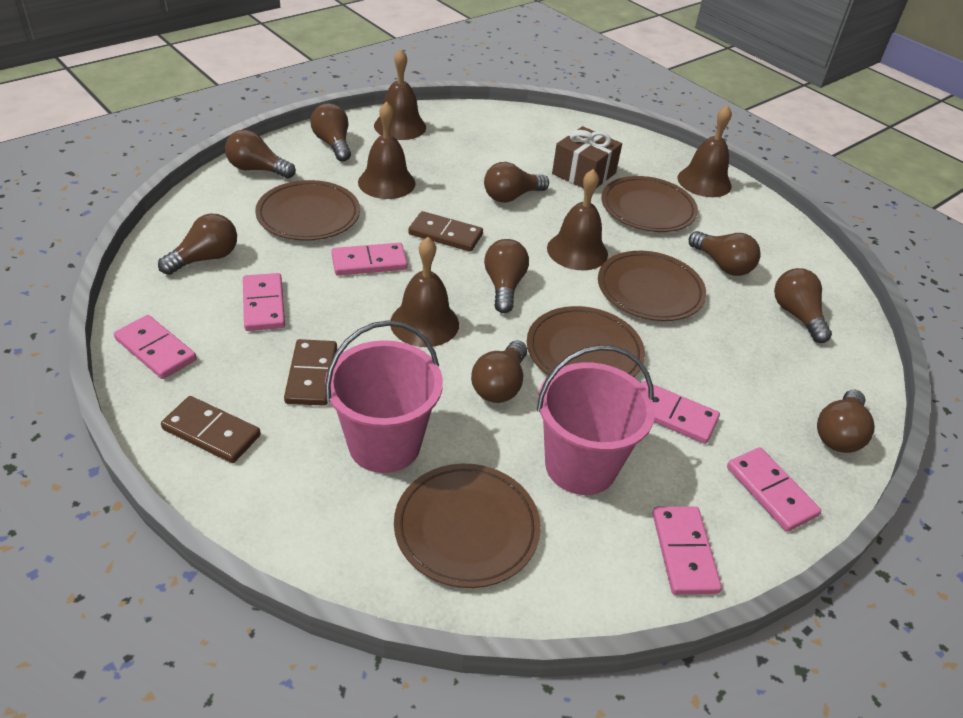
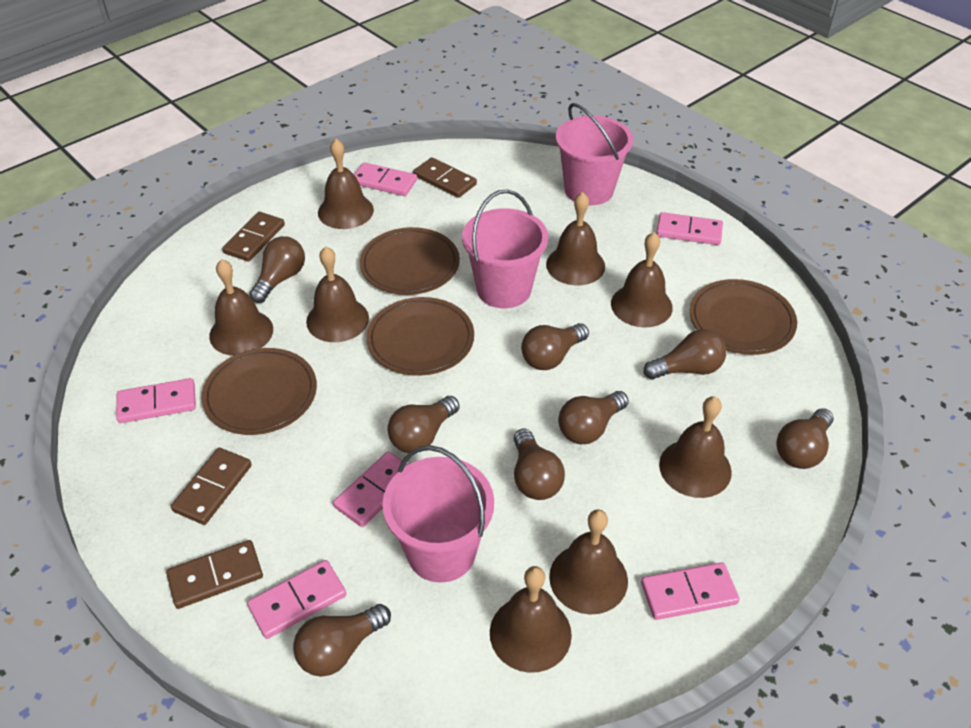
brown bell: [358,101,416,199] [374,49,426,140] [390,237,459,347] [547,169,608,270] [677,105,732,197] = 5 -> [209,259,273,356] [306,246,369,342] [318,139,374,229] [490,566,572,673] [546,192,605,285] [549,509,628,615] [611,232,673,328] [659,396,732,498] = 8
brown domino: [161,396,261,463] [284,339,337,406] [408,211,483,252] = 3 -> [166,540,263,609] [171,448,252,525] [222,212,285,262] [413,157,477,198] = 4
brown gift: [552,126,622,189] = 1 -> none = 0
brown light bulb: [158,213,237,275] [225,130,296,179] [310,103,351,161] [471,340,527,403] [484,162,549,202] [484,239,529,313] [689,231,761,276] [774,268,832,343] [817,390,875,453] = 9 -> [249,236,305,303] [293,604,391,677] [387,396,460,453] [514,429,565,500] [521,323,589,370] [558,391,629,444] [644,329,726,379] [777,408,834,469] = 8
brown plate: [255,180,360,241] [394,463,541,588] [527,306,645,377] [598,251,706,321] [601,176,698,232] = 5 -> [201,348,317,435] [360,227,460,295] [366,297,474,376] [690,279,797,355] = 4
pink bucket: [325,320,443,473] [537,345,655,495] = 2 -> [382,445,494,583] [462,190,548,308] [556,103,633,205] = 3

